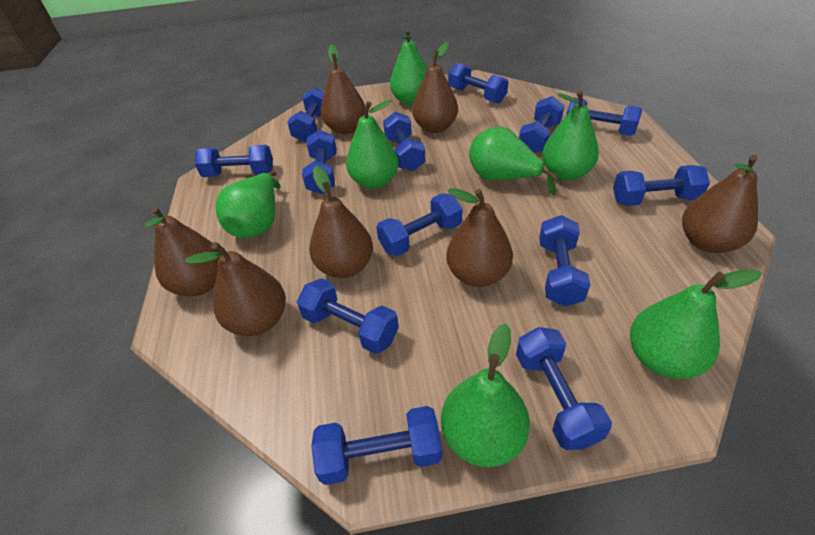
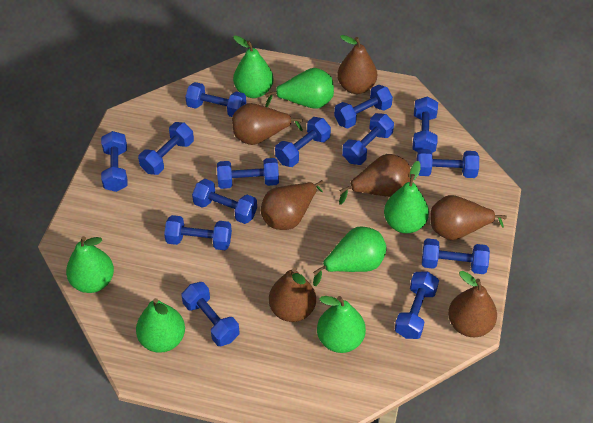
blue dumbbell: [195,145,273,177] [287,87,324,142] [297,278,399,354] [302,130,337,194] [311,406,442,485] [376,193,463,256] [383,112,426,171] [448,63,508,103] [516,327,612,450] [519,96,565,153] [539,215,590,306] [566,97,642,136] [613,165,710,206] = 13 -> [101,131,128,192] [138,122,194,175] [164,215,232,250] [181,282,239,346] [185,82,246,117] [192,179,257,224] [217,158,279,189] [275,117,331,167] [334,85,393,128] [342,113,394,165] [395,272,439,339] [412,97,438,153] [417,149,479,178] [422,238,490,274] = 14

